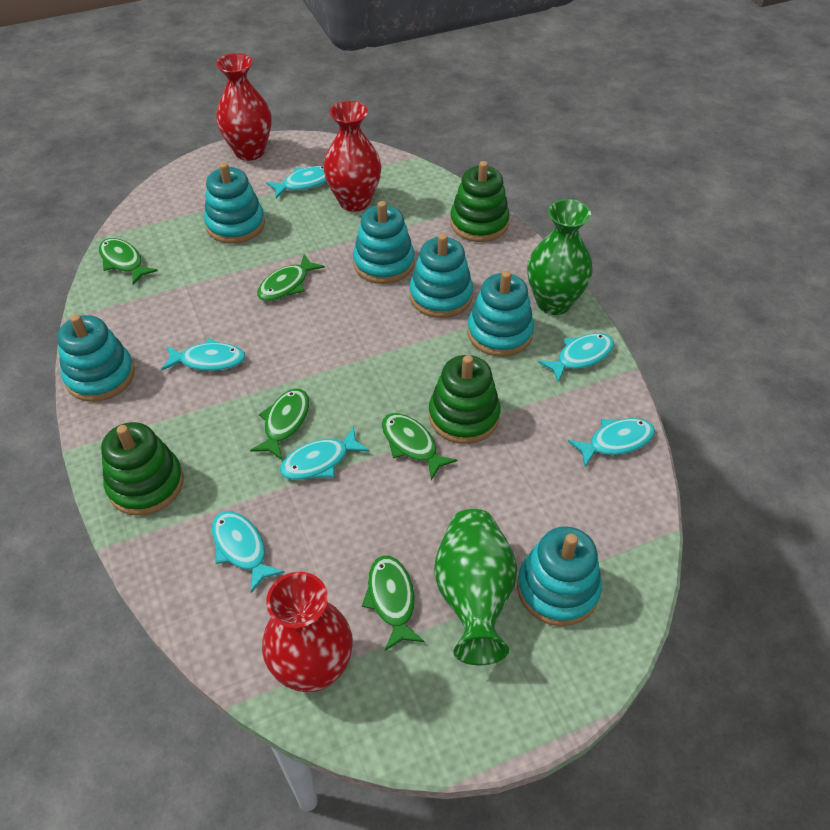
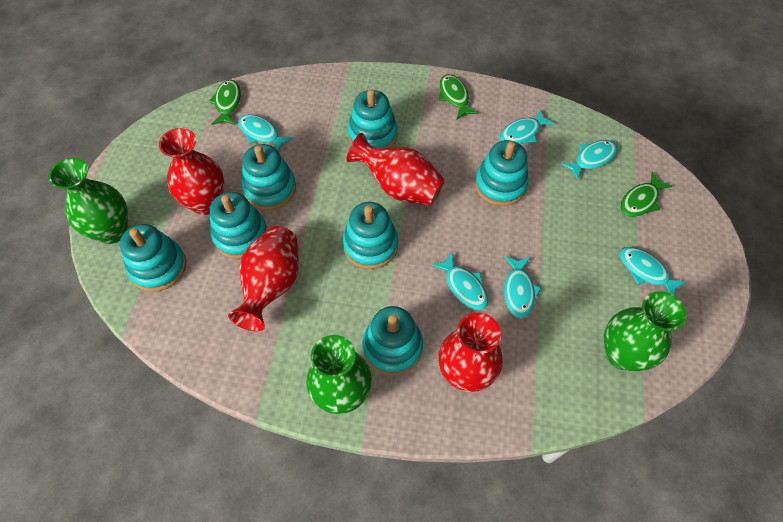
green fish: [99,238,158,285] [250,389,309,460] [257,254,325,301] [362,555,425,651] [382,413,457,480] = 5 -> [208,79,241,125] [439,74,478,119] [620,172,673,217] = 3
green stacking toy: [101,422,184,516] [429,355,500,444] [450,161,510,242] = 3 -> none = 0
green vase: [434,509,518,665] [527,199,593,315] = 2 -> [48,158,128,244] [306,335,372,414] [604,291,686,371] = 3
red vase: [216,53,271,161] [262,572,353,692] [323,101,382,212] = 3 -> [159,128,224,215] [228,226,299,331] [347,133,445,205] [438,312,503,392] = 4
turquoise stacking toy: [57,314,135,402] [204,162,265,244] [353,201,415,284] [409,234,473,318] [467,271,534,357] [517,526,602,626] = 6 -> [120,224,187,292] [210,192,268,259] [242,144,296,210] [342,202,398,269] [347,89,398,148] [362,306,423,376] [475,140,529,206] = 7

